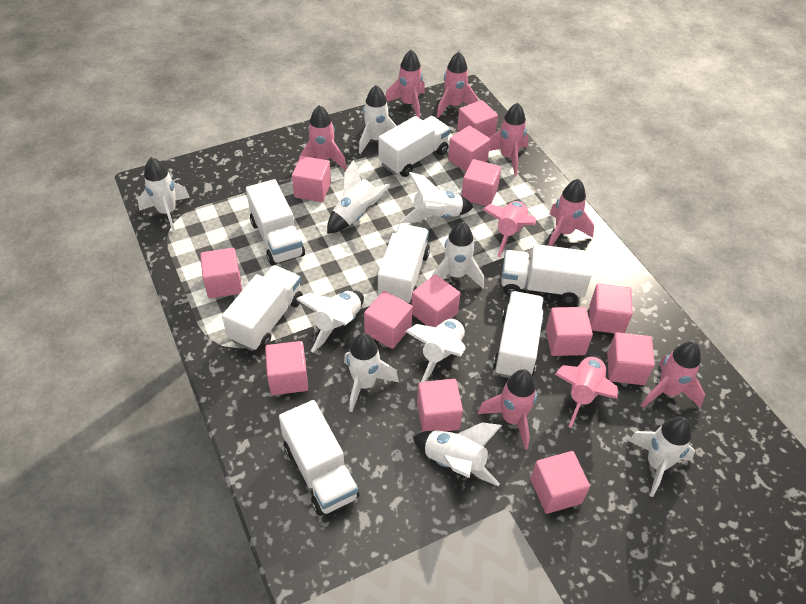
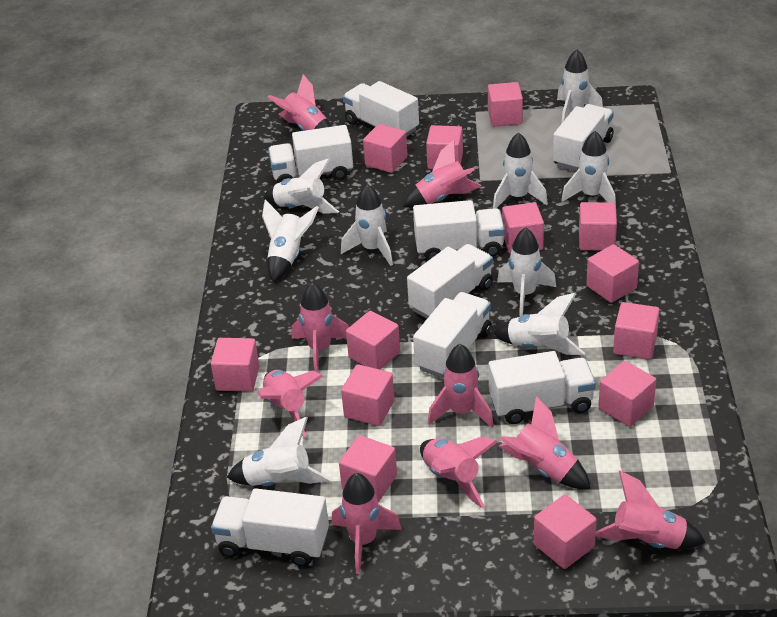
white rocket: [138,157,190,232] [296,291,364,352] [327,160,390,234] [344,333,399,412] [359,85,397,154] [400,172,473,223] [405,318,465,382] [413,422,502,487] [432,222,484,289] [628,416,695,497] = 10 -> [227,417,330,486] [262,199,319,282] [263,158,339,214] [341,184,393,266] [493,132,548,209] [493,293,585,355] [497,227,556,317] [557,49,603,124] [561,131,616,204] = 9
white truck: [222,265,303,351] [246,179,305,265] [279,400,359,516] [377,224,430,303] [379,116,450,177] [493,291,544,378] [501,244,592,304] = 7 -> [211,488,329,566] [268,125,353,183] [343,81,419,137] [407,244,493,319] [413,200,505,261] [413,292,492,378] [489,351,596,424] [553,104,614,171] = 8

